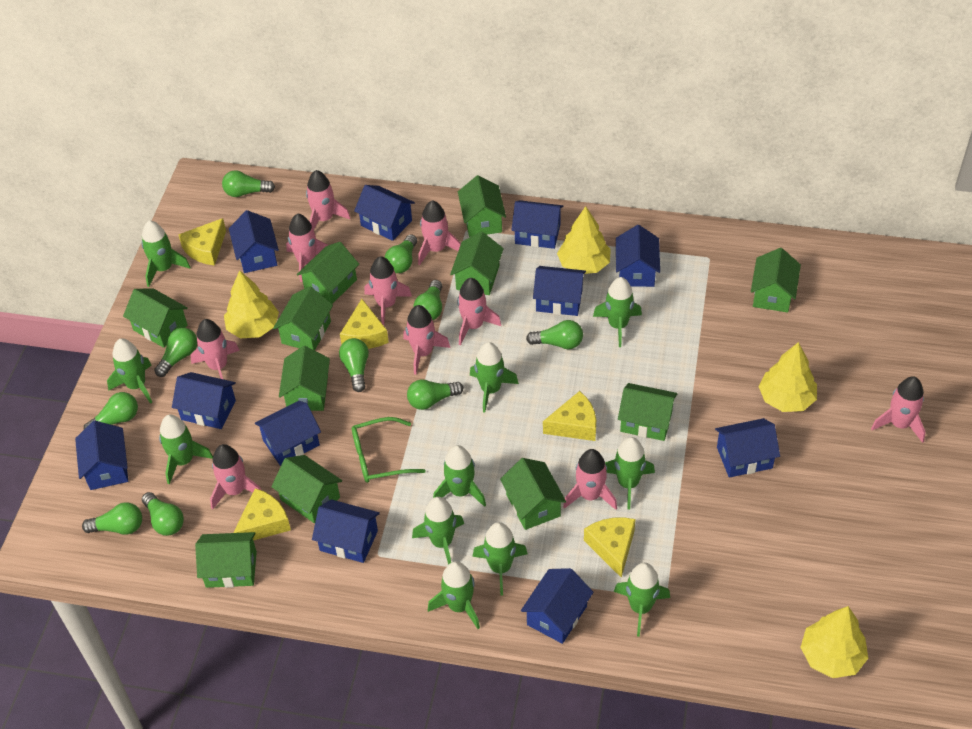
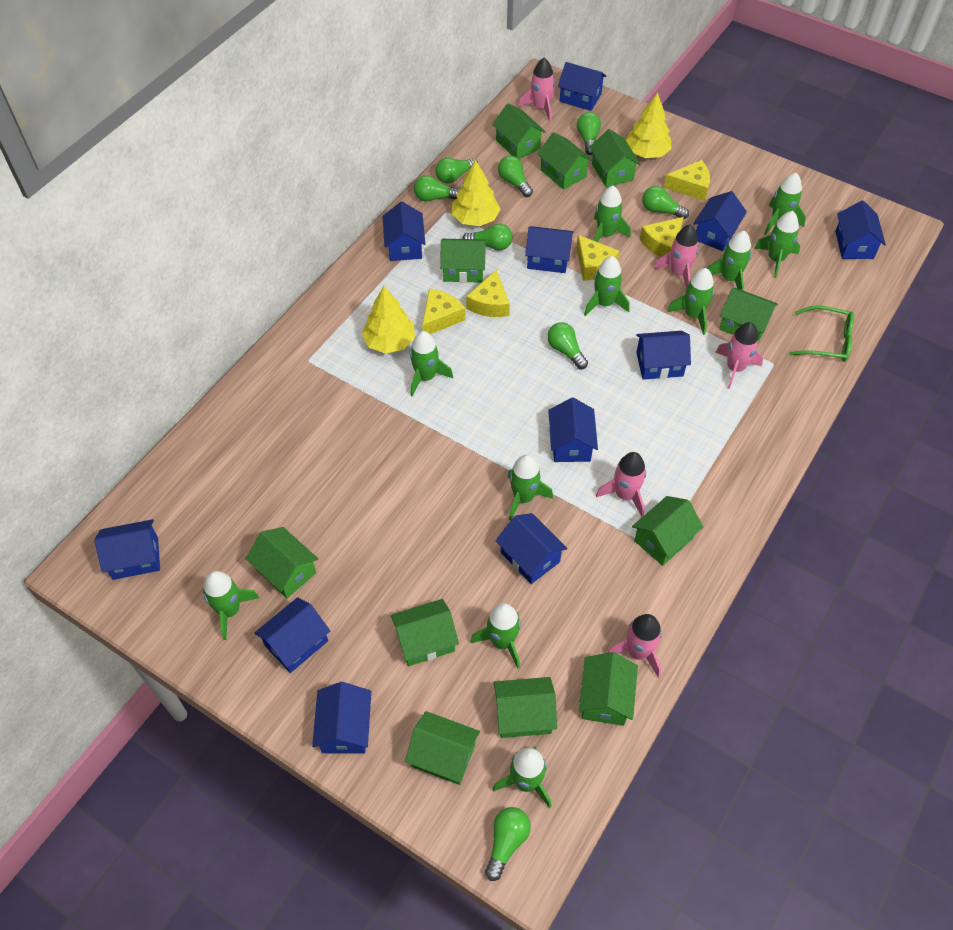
green light bulb: [82,502,142,535] [84,392,138,429] [142,492,184,536] [154,327,197,377] [222,170,275,197] [339,338,369,392] [385,234,417,273] [407,379,463,410] [413,280,442,320] [526,320,583,349] = 10 -> [414,175,460,202] [435,158,478,184] [462,224,513,250] [485,807,531,881] [498,156,533,197] [547,322,588,369] [577,112,601,155] [642,186,689,219] = 8
pink rocket: [190,319,240,379] [210,444,261,510] [286,214,328,282] [306,170,350,230] [365,256,412,326] [403,305,450,375] [418,200,461,265] [457,278,501,345] [563,449,617,510] [871,376,925,443] = 10 -> [519,58,555,122] [596,452,646,517] [607,614,662,678] [654,225,699,289] [715,322,763,389] = 5
yellow tree: [224,270,279,339] [557,206,611,274] [758,342,817,412] [800,606,868,678] = 4 -> [362,286,415,354] [452,159,500,226] [626,92,672,158] = 3

